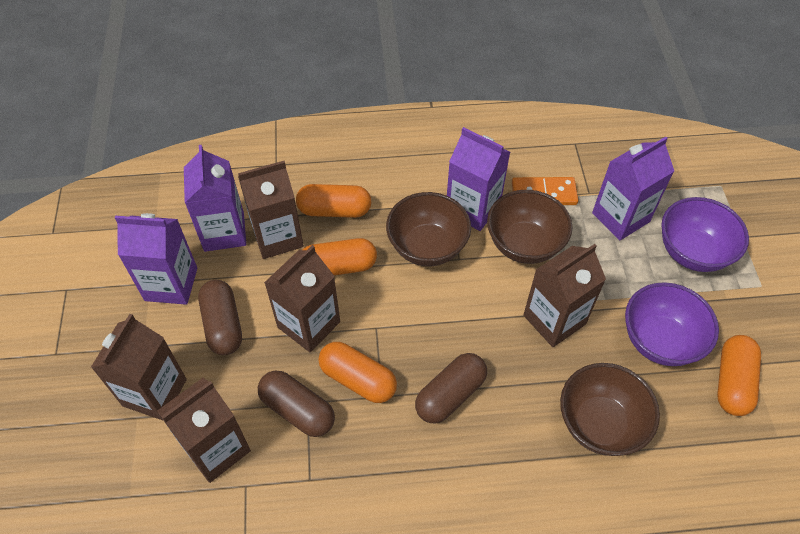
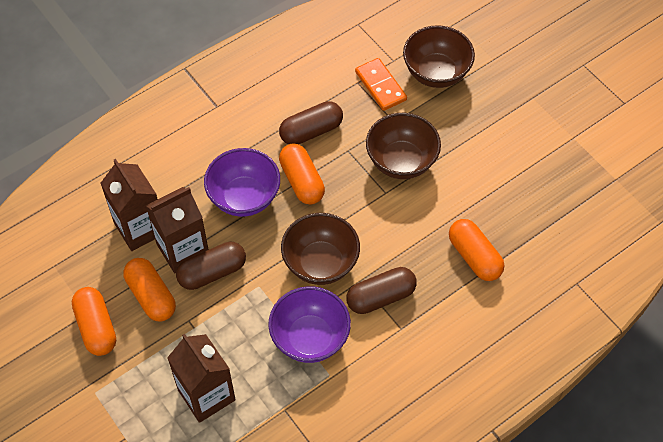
brown carton: [91,314,187,420] [157,377,251,483] [238,161,304,259] [264,245,340,353] [523,244,606,347] = 5 -> [100,159,157,251] [145,187,209,274] [167,334,236,423] = 3
purple carton: [115,213,197,305] [184,145,246,252] [447,127,510,231] [592,137,674,240] = 4 -> none = 0

